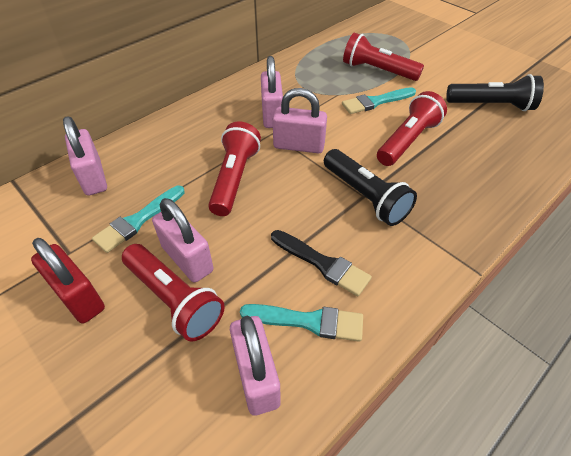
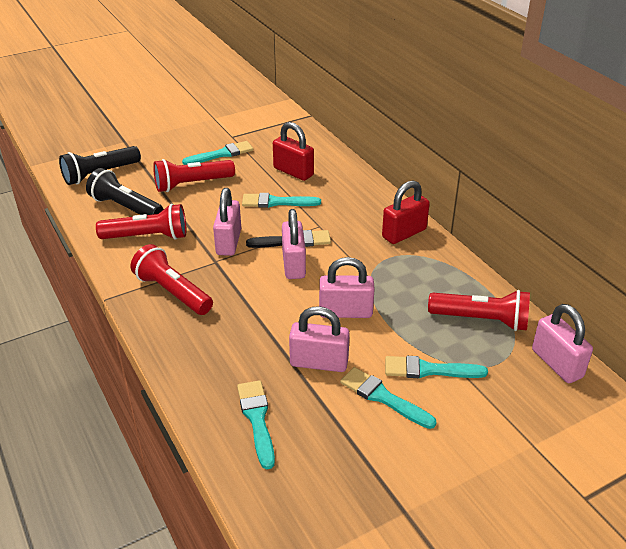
red padlock: [31,238,105,324] = 1 -> [273,122,314,181] [382,180,430,244] = 2
turquoise brush: [92,186,185,253] [240,304,363,342] [342,87,416,114] = 3 -> [182,141,253,165] [237,380,275,469] [242,193,321,208] [340,367,436,429] [385,356,488,378] = 5

